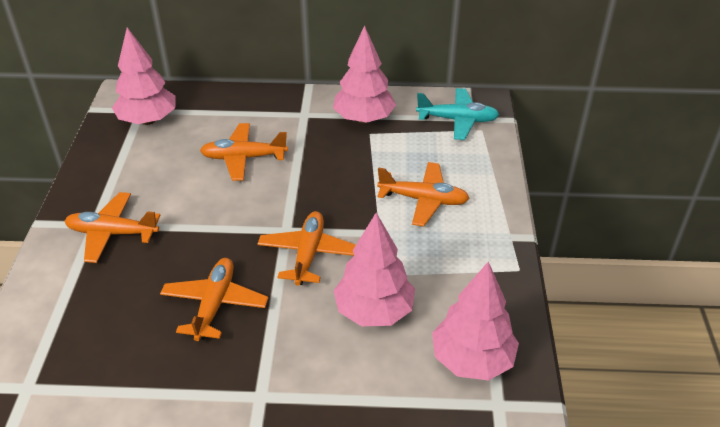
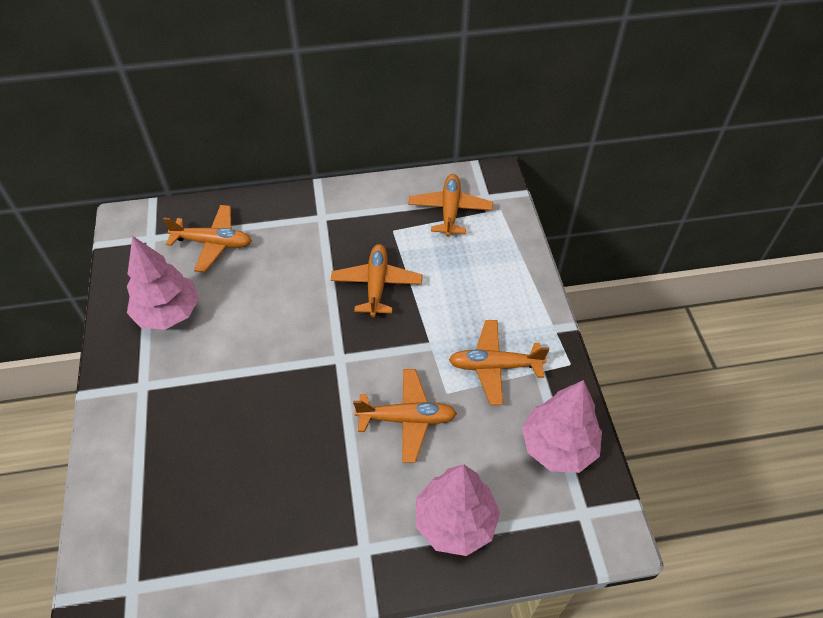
pink tree: [112,27,175,125] [333,25,396,123] [333,213,415,326] [432,261,519,380] = 4 -> [127,236,199,330] [416,464,500,556] [522,380,602,473] = 3
turquoise plane: [416,88,499,140] = 1 -> none = 0

